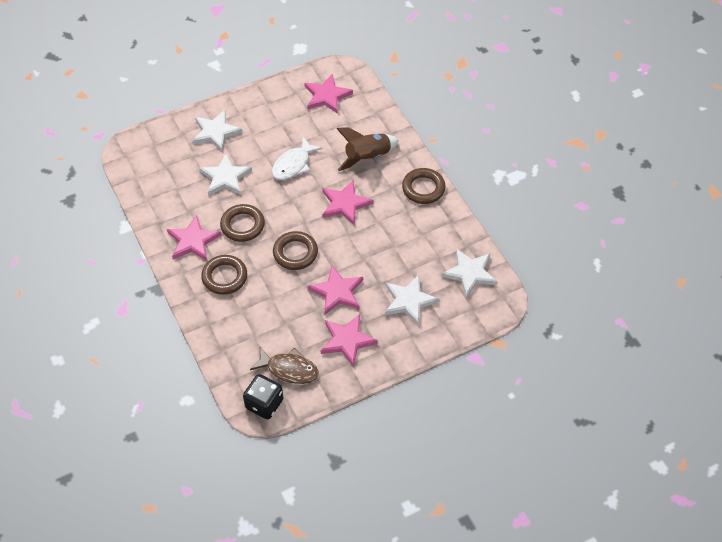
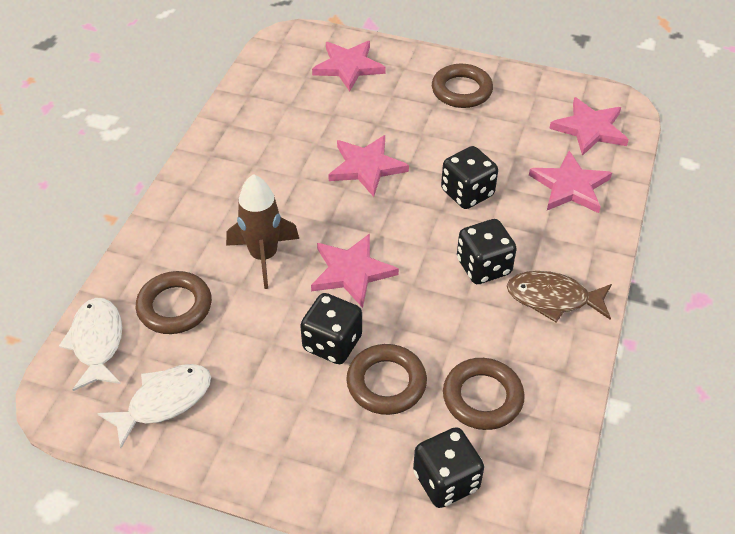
black dice: [243,374,283,419] = 1 -> [300,293,362,364] [413,427,484,508] [441,146,498,209] [457,219,517,284] = 4
white fish: [272,137,322,180] = 1 -> [59,298,122,391] [97,364,211,448] = 2
white star: [192,110,243,152] [199,153,252,196] [385,275,439,325] [441,249,497,298] = 4 -> none = 0

